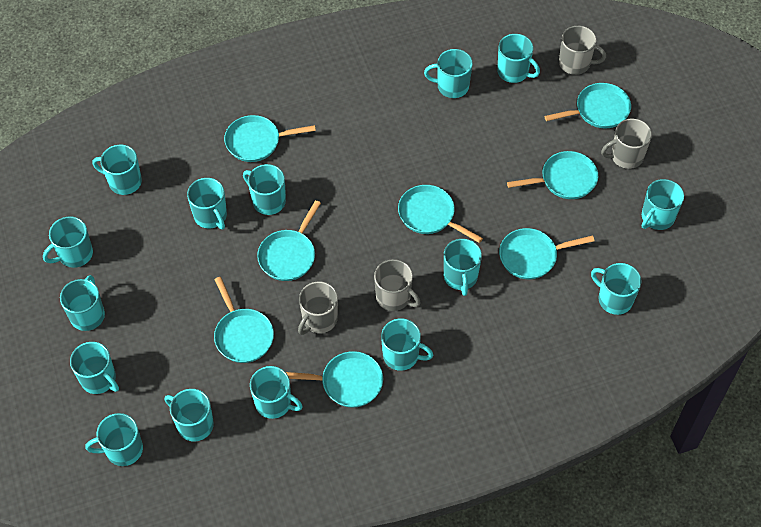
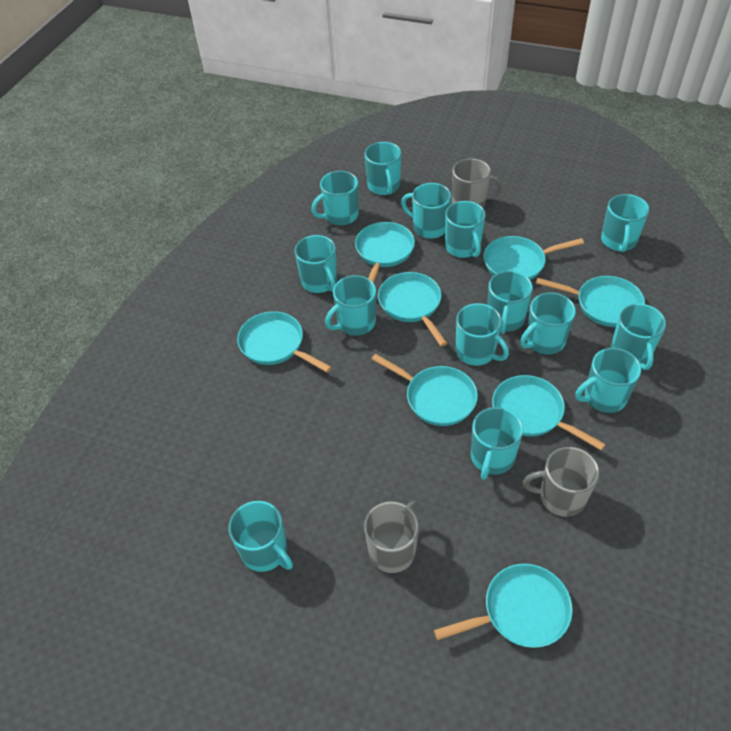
grey mug: [298,281,338,335] [374,259,421,311] [559,26,606,75] [601,119,652,169] = 4 -> [364,501,419,573] [452,159,503,208] [523,447,599,517] = 3
turquoise mug: [43,216,93,268] [60,275,105,331] [70,342,119,394] [85,413,143,466] [92,144,142,195] [165,389,214,441] [187,178,227,229] [243,164,286,215] [250,366,303,419] [381,318,433,371] [424,49,473,98] [444,239,482,296] [497,34,540,83] [591,263,641,315] [642,179,684,230] = 15 -> [228,501,293,572] [295,235,337,293] [311,171,358,226] [325,275,376,336] [365,142,401,195] [401,183,451,239] [445,201,486,258] [456,303,509,366] [471,407,523,480] [487,271,533,334] [520,292,576,355] [575,348,641,413] [601,194,649,252] [611,304,666,370] = 14

